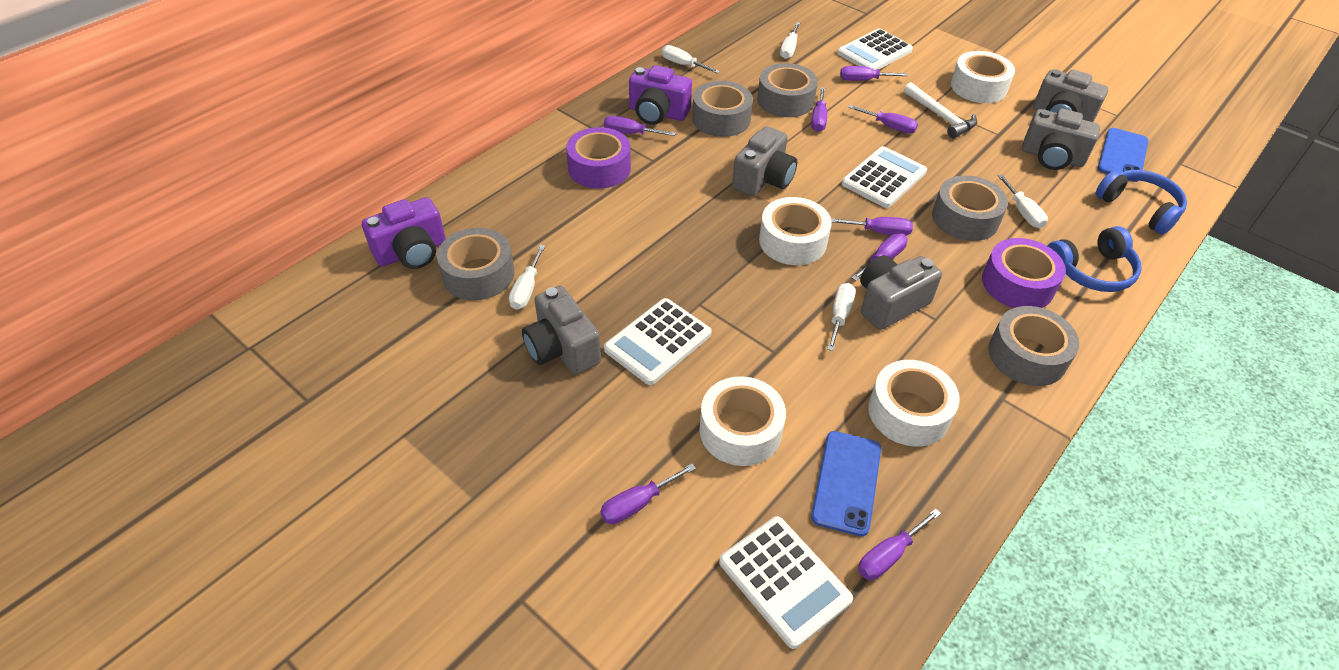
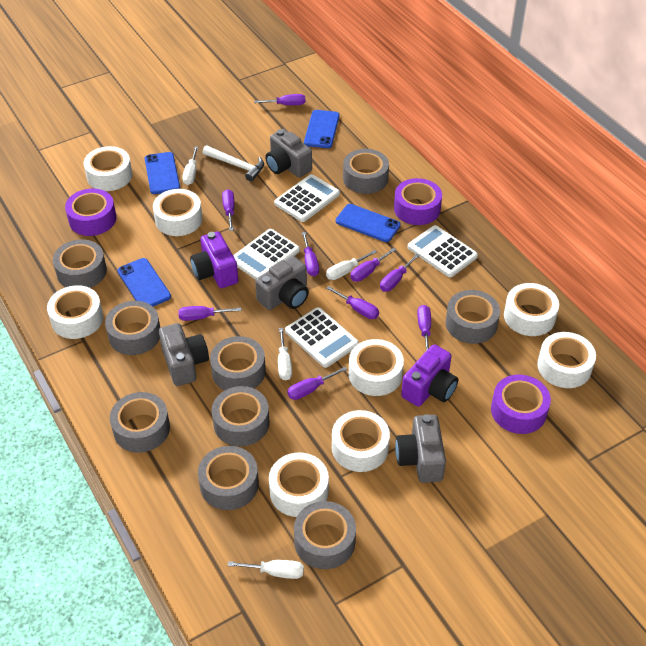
blue headphones: [1047,226,1142,292] [1096,170,1187,235] = 2 -> none = 0
blue phone: [811,431,881,536] [1098,128,1149,182] = 2 -> [118,258,171,306] [145,152,180,194] [304,110,340,148] [336,204,401,242] = 4
grey camera: [522,286,601,374] [732,126,797,196] [860,255,942,330] [1022,109,1100,170] [1033,69,1108,122] = 5 -> [159,323,209,386] [255,256,309,310] [266,129,312,177] [395,414,446,483] = 4
grey tape: [437,228,514,300] [692,81,753,137] [757,63,818,117] [932,175,1008,241] [988,306,1079,386] = 5 -> [53,239,107,288] [105,301,160,355] [110,392,170,453] [198,446,259,510] [210,336,266,390] [212,386,270,446] [294,501,356,569] [343,149,389,194] [446,290,500,344] = 9
purple screwdriver: [600,464,696,524] [604,116,676,136] [811,87,827,132] [831,217,913,236] [840,66,908,81] [848,105,918,134] [851,233,908,281] [858,508,941,580] = 8 -> [178,306,241,321] [222,189,235,231] [254,94,305,105] [287,367,347,400] [302,232,319,276] [326,286,379,319] [350,248,396,282] [380,254,420,291] [417,305,431,351] = 9
purple tape: [566,127,631,189] [982,238,1066,308] = 2 -> [65,189,116,236] [394,178,442,225] [491,375,551,434] = 3
white screwdriver: [509,245,545,310] [662,45,720,73] [780,22,800,59] [827,283,856,351] [998,174,1048,228] = 5 -> [182,147,198,185] [228,560,304,579] [278,328,292,380] [326,250,377,280] = 4
white tape: [699,376,786,466] [759,197,832,265] [868,360,960,447] [951,51,1015,103] = 4 -> [47,285,103,339] [84,146,132,191] [153,189,202,236] [269,452,329,517] [332,410,390,472] [349,339,404,396] [504,283,559,336] [537,332,596,388] = 8

